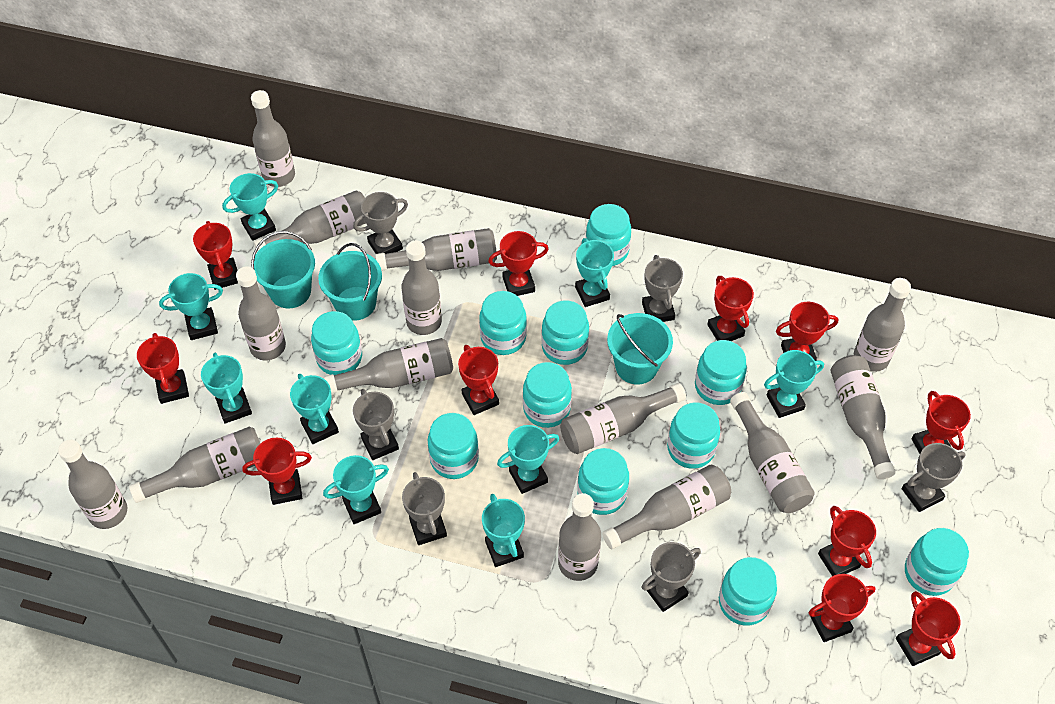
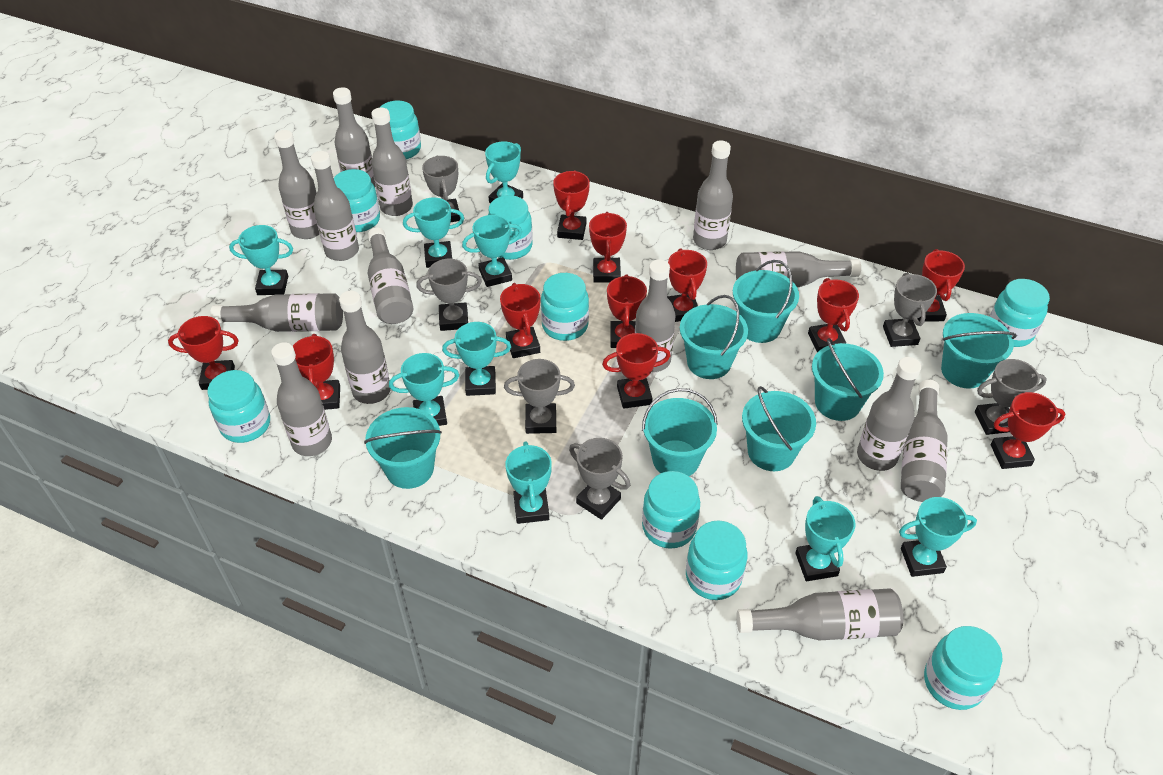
turquoise bucket: [251,231,315,308] [318,243,382,321] [607,313,673,384] = 3 -> [364,407,442,489] [642,388,718,476] [680,295,748,379] [733,260,799,343] [742,386,816,471] [812,338,884,421] [941,313,1017,389] = 7
turquoise jar: [311,311,362,375] [428,413,479,479] [479,291,527,355] [523,362,572,428] [541,300,589,365] [577,448,629,515] [586,204,631,266] [667,402,720,469] [695,340,747,405] [719,557,777,626] [905,528,969,596] = 11 -> [207,370,270,443] [334,169,380,232] [380,101,421,159] [488,195,533,260] [541,273,589,341] [642,471,700,549] [686,520,748,600] [924,626,1002,710] [990,279,1050,347] = 9

